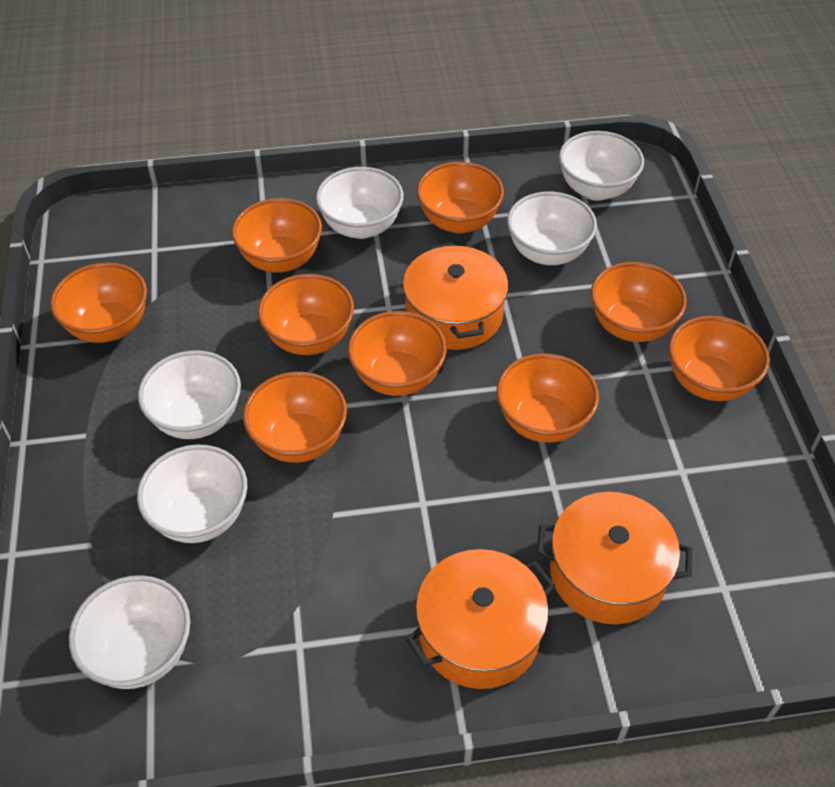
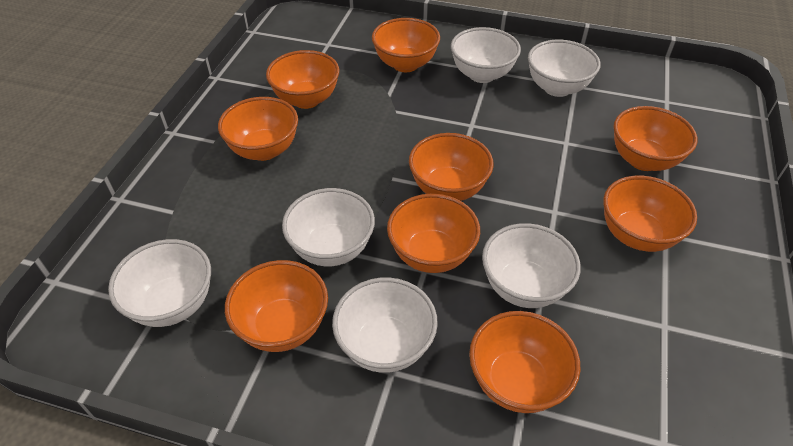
orange pot: [403,242,508,350] [406,549,555,689] [536,492,692,624] = 3 -> none = 0

